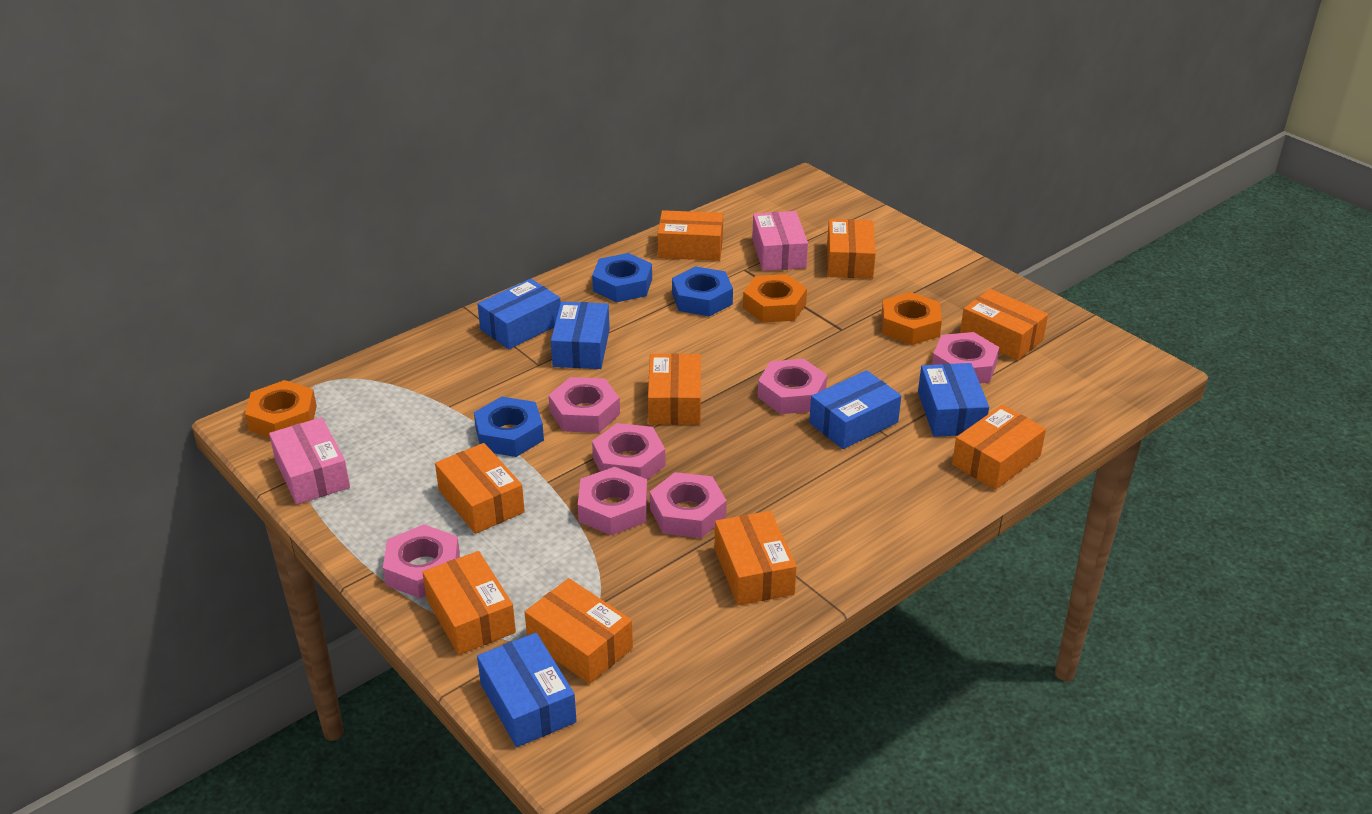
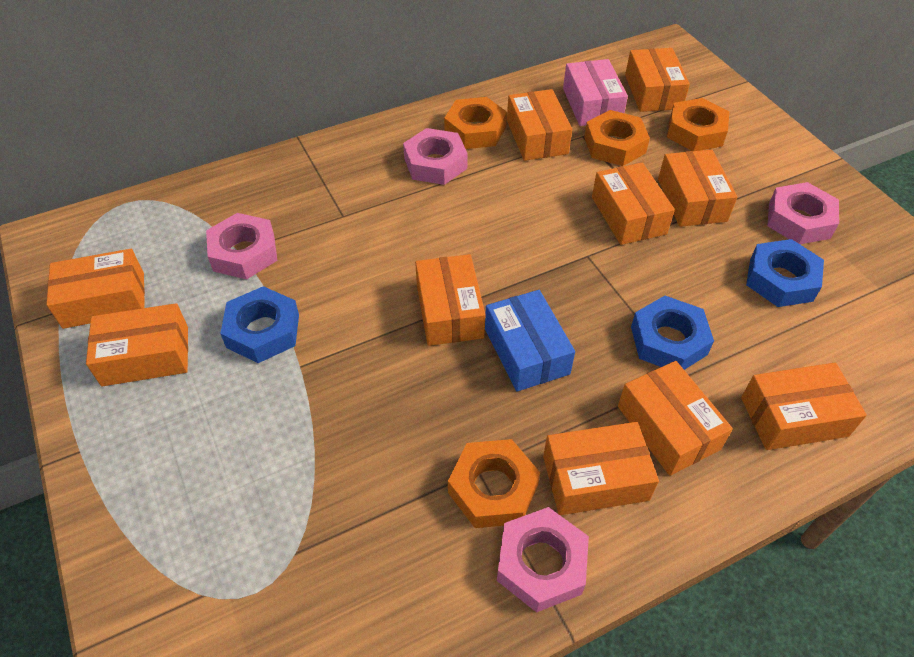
blue box: [477,279,561,349] [477,633,577,747] [551,302,610,369] [809,370,901,449] [918,363,989,437] = 5 -> [485,290,575,392] = 1
orange box: [422,551,516,655] [435,443,525,534] [525,578,633,684] [648,353,701,425] [658,210,723,261] [715,511,797,605] [827,219,876,279] [952,405,1046,490] [960,289,1048,361] = 9 -> [46,249,145,329] [86,303,188,387] [415,254,486,346] [507,89,572,161] [543,422,659,515] [592,162,675,245] [618,361,733,476] [625,48,690,112] [658,150,737,227] [741,363,867,450] = 10
orange nut: [245,380,317,438] [743,274,807,323] [881,292,942,345] = 3 -> [444,97,507,149] [448,439,540,528] [584,110,650,166] [667,98,730,151] = 4
pink box: [269,417,350,505] [752,211,808,271] = 2 -> [563,59,628,126] = 1
pink nut: [383,524,460,598] [549,377,620,433] [578,467,647,535] [592,423,665,480] [650,472,727,538] [758,359,827,414] [932,332,999,383] = 7 -> [206,213,277,279] [403,128,468,185] [497,507,589,613] [767,182,839,244] = 4

